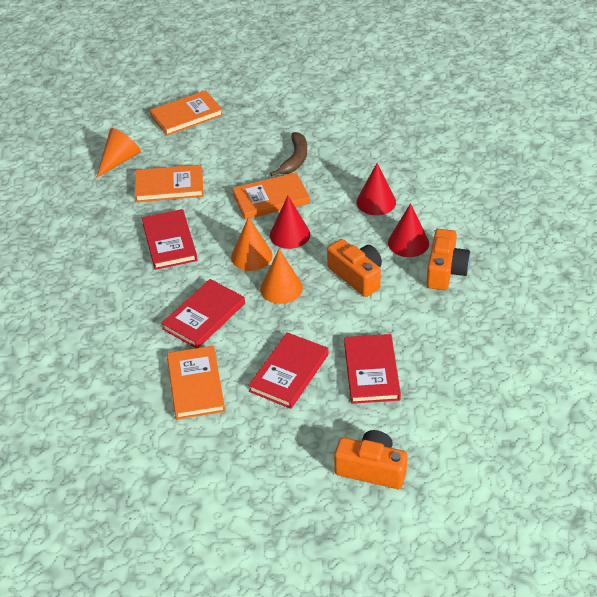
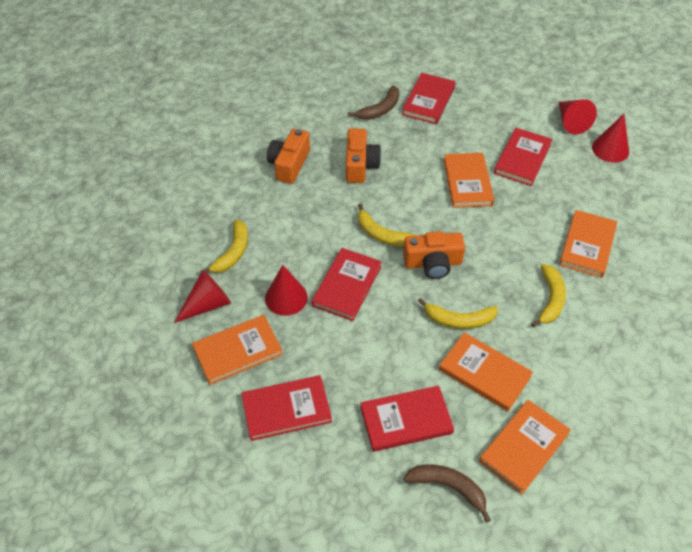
brown banana: [270,132,307,176] = 1 -> [348,85,399,120] [403,464,491,523] = 2
orange book: [135,165,204,202] [150,90,223,136] [167,346,225,420] [232,172,310,220] = 4 -> [192,315,283,385] [439,332,533,411] [444,153,494,208] [479,400,571,494] [559,210,617,278] = 5
orange cone: [96,128,141,178] [231,217,273,271] [260,249,303,304] = 3 -> none = 0
red book: [142,209,198,270] [161,279,245,348] [248,332,329,409] [344,334,401,404] = 4 -> [241,375,332,441] [312,248,382,321] [360,385,454,452] [402,73,456,124] [494,128,552,186] = 5
red cone: [270,196,310,249] [356,163,396,215] [388,203,429,257] = 3 -> [174,270,231,323] [265,265,308,316] [558,99,597,135] [592,114,629,163] = 4
yellow banana: none = 0 -> [200,219,248,273] [358,204,417,247] [418,298,498,329] [531,264,566,327] = 4

